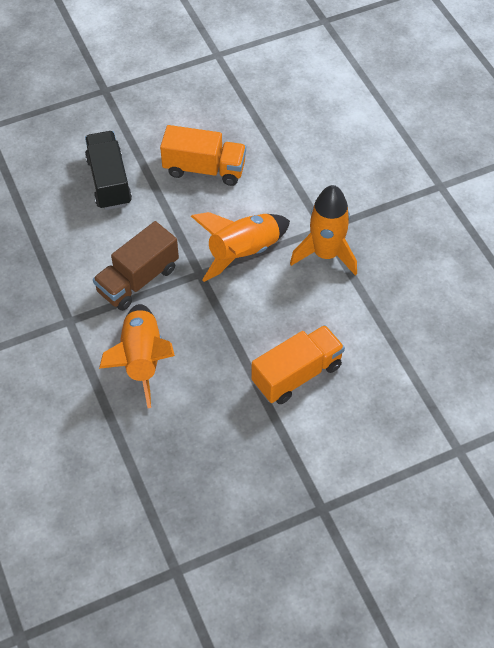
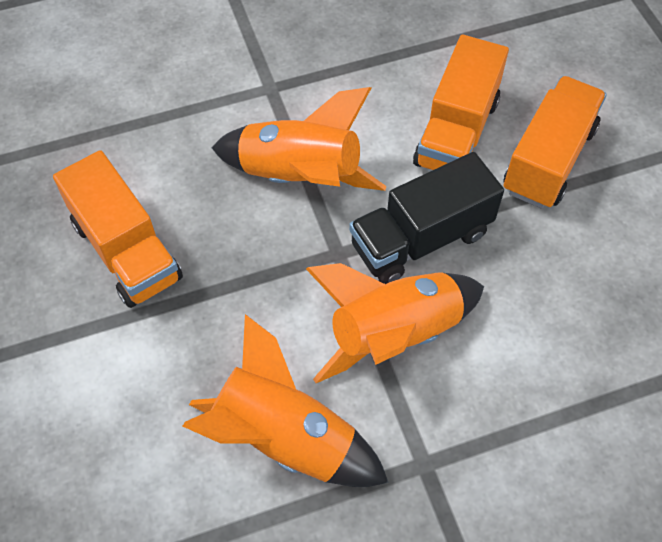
brown truck: [93,221,179,311] = 1 -> none = 0
orange truck: [160,125,246,186] [252,325,345,404] = 2 -> [53,150,183,308] [413,35,509,170] [503,76,607,209] = 3

